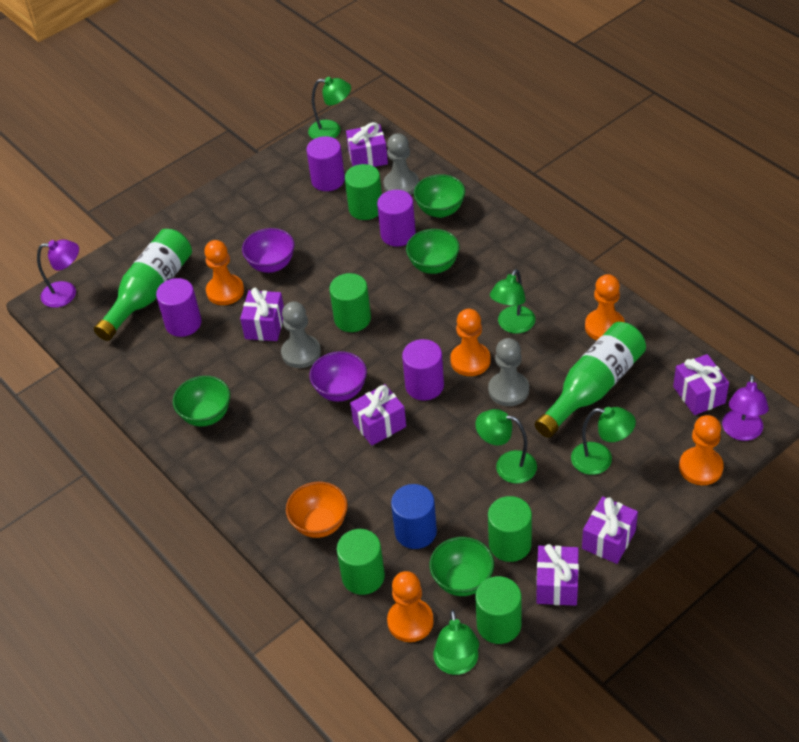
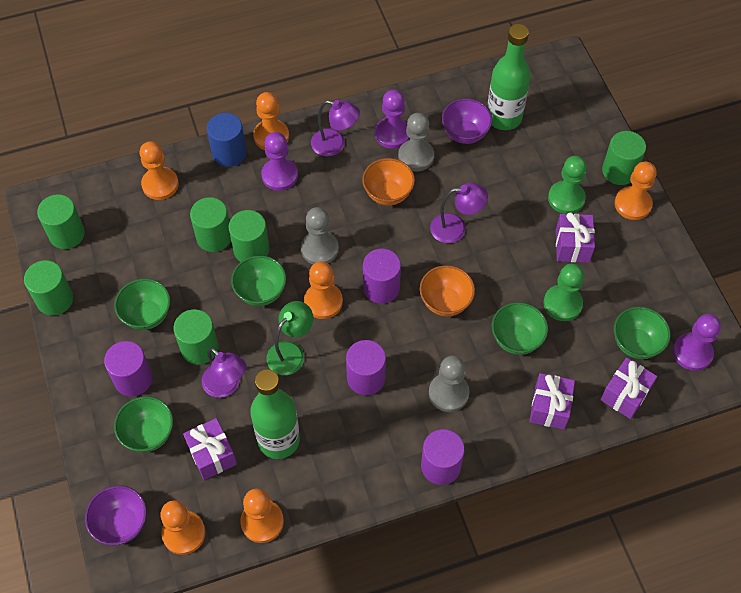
green bowl: [173,376,230,427] [406,229,460,274] [414,174,465,218] [429,537,494,596] = 4 -> [114,279,171,330] [114,396,173,452] [231,255,286,306] [492,302,548,355] [614,307,671,359] = 5
green cylinder: [329,273,371,332] [337,529,385,595] [345,164,382,220] [475,576,521,644] [488,496,532,562] = 5 -> [24,260,73,315] [37,194,85,249] [174,309,219,365] [190,197,231,252] [229,210,270,262] [602,131,646,185] = 6
green lamp: [308,77,351,139] [434,610,479,675] [475,409,537,484] [490,269,535,334] [571,407,636,475] = 5 -> [266,301,313,375] = 1
green pawn: none = 0 -> [543,264,584,321] [548,156,587,214] = 2
orange bowl: [286,482,348,538] = 1 -> [362,158,415,206] [420,265,475,317] = 2
orange pawn: [204,240,244,305] [387,571,434,642] [450,309,490,376] [585,274,625,340] [679,415,724,485] = 5 -> [140,141,179,200] [160,501,205,555] [240,489,284,543] [253,92,289,150] [304,261,343,319] [615,162,657,220] = 6
purple gift: [240,288,284,341] [346,122,388,167] [350,384,406,446] [536,544,579,606] [582,496,638,564] [673,354,729,415] = 6 -> [183,418,237,480] [529,373,575,429] [556,212,595,263] [600,358,657,419] = 4
purple lamp: [37,239,79,308] [722,375,769,441] = 2 -> [202,347,246,398] [311,100,360,156] [430,183,488,243] = 3
purple pawn: none = 0 -> [261,132,298,191] [375,90,410,149] [673,314,721,371] = 3

